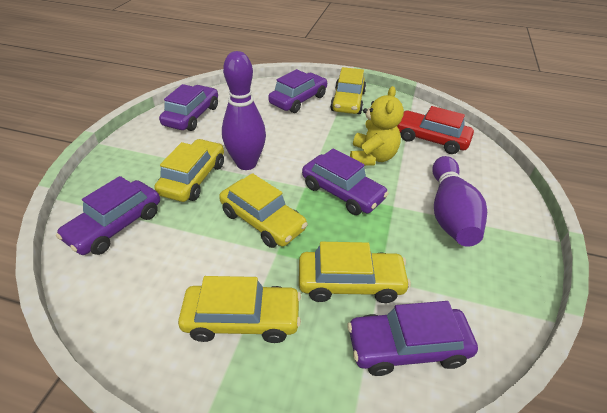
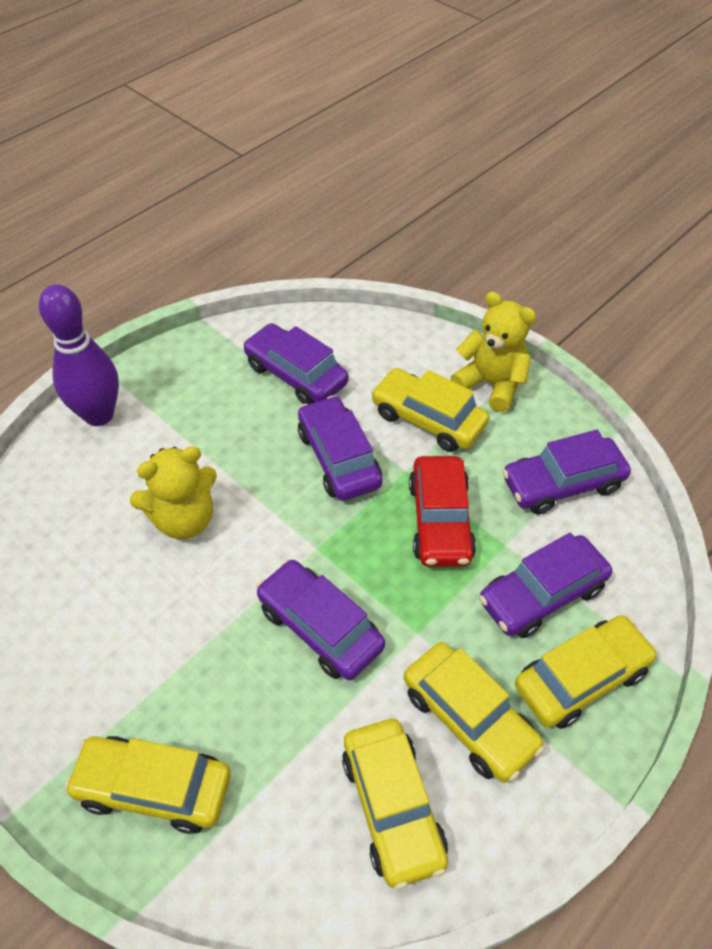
purple bowling pin: [222,51,266,170] [432,156,487,247] = 2 -> [39,284,119,426] = 1
yellow teddy bear: [350,86,404,166] = 1 -> [130,446,217,539] [450,291,536,412] = 2

